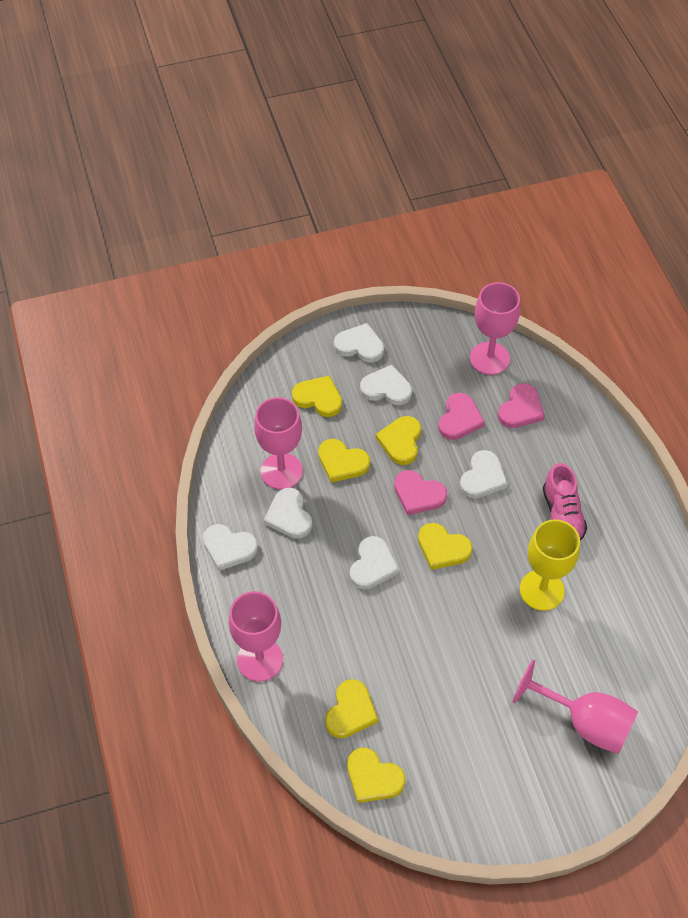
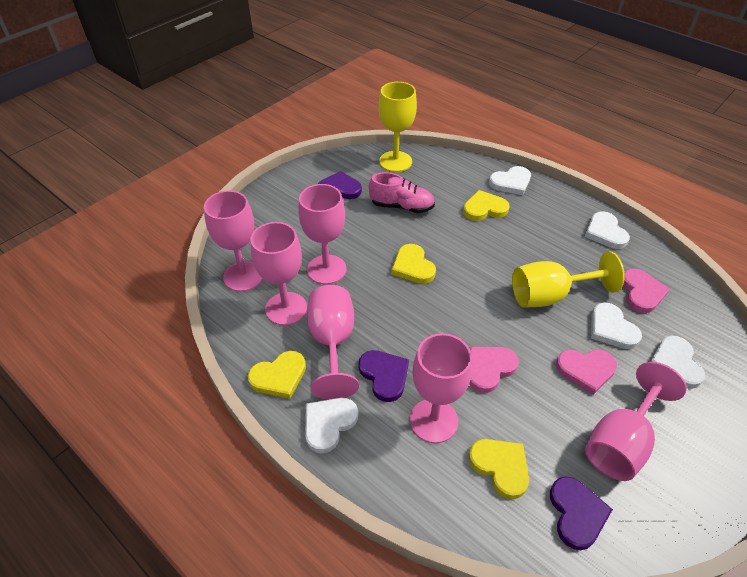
pink goblet: [229,591,283,682] [254,397,303,490] [470,282,520,375] [513,660,638,754] = 4 -> [204,190,263,292] [251,222,307,325] [298,184,347,285] [307,285,359,400] [410,333,472,443] [585,362,687,481] = 6
purple heart: none = 0 -> [318,171,362,199] [359,350,409,402] [550,476,613,550] = 3
white heart: [203,524,258,571] [264,488,312,539] [334,323,384,363] [350,536,399,589] [360,365,412,405] [460,450,508,498] = 6 -> [305,398,358,453] [489,166,531,195] [585,211,630,249] [591,302,642,349] [650,336,705,389] = 5
yellow goblet: [520,519,580,611] = 1 -> [379,82,417,172] [512,251,625,308] = 2
yellow heart: [292,375,342,417] [318,439,370,482] [325,679,378,738] [347,748,405,803] [376,416,421,465] [418,523,473,570] = 6 -> [248,351,306,399] [391,244,436,284] [463,190,510,221] [468,439,529,499] = 4

